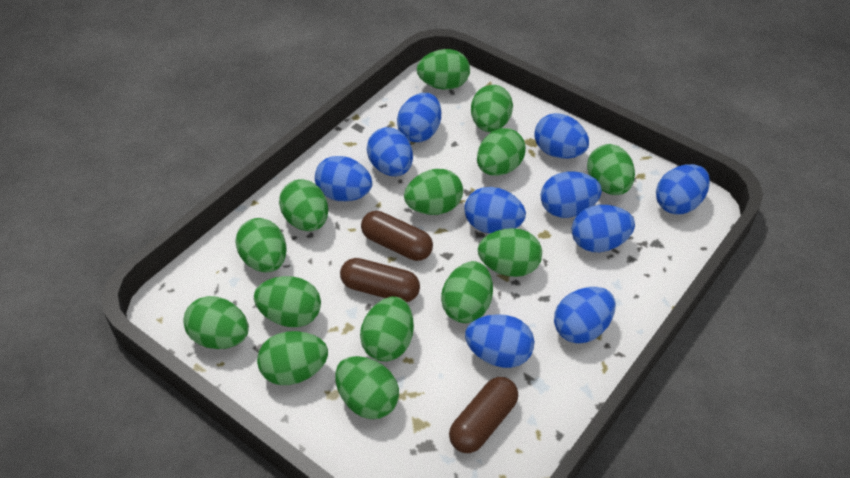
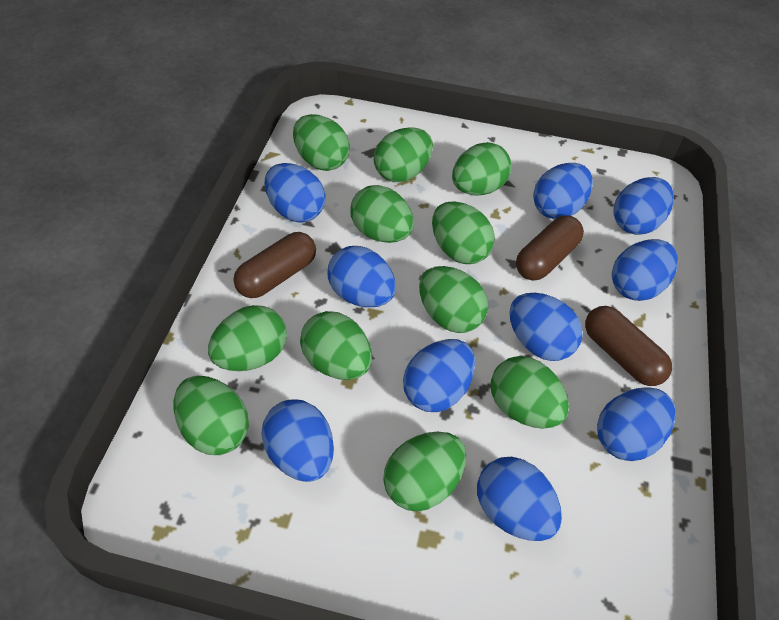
green egg: [183,296,249,349] [236,218,286,273] [254,276,321,327] [257,331,328,385] [279,179,328,231] [335,356,399,419] [360,297,414,361] [404,169,463,215] [417,49,470,90] [441,261,493,323] [471,85,513,132] [477,128,526,176] [478,228,542,277] [587,144,635,195] = 14 -> [174,376,249,455] [208,305,287,371] [293,114,350,171] [300,311,372,380] [350,185,414,243] [374,127,433,182] [383,432,466,512] [419,266,488,333] [432,201,495,264] [452,142,512,195] [491,356,569,429] = 11

